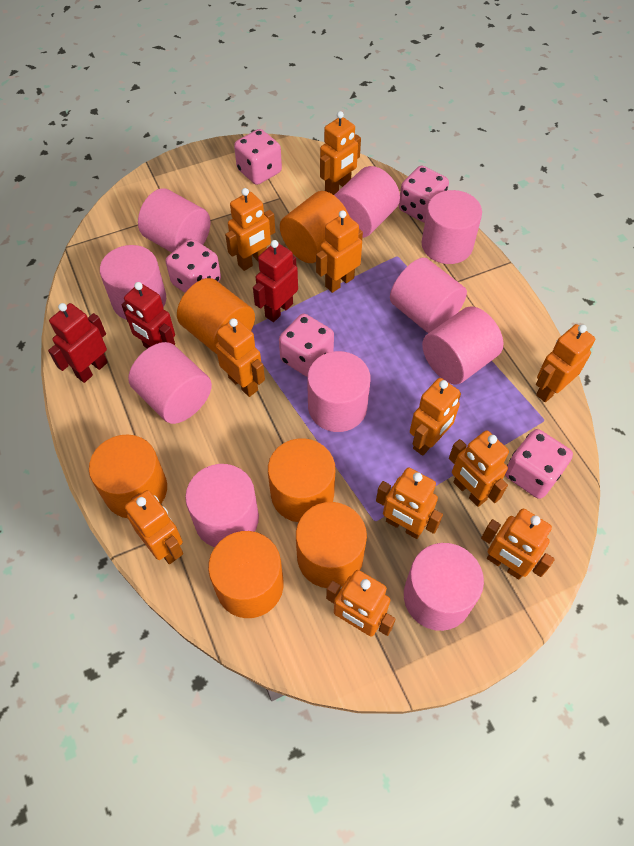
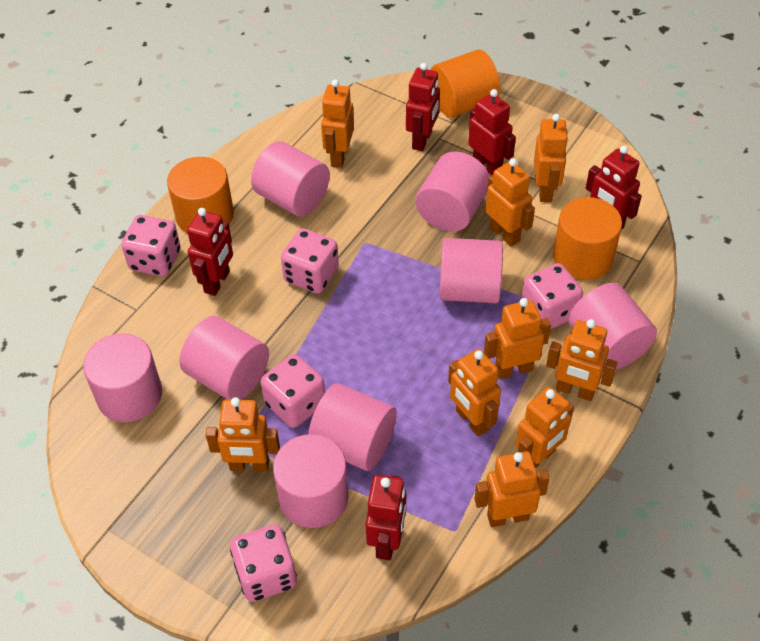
orange cylinder: [89,434,167,518] [177,278,255,354] [208,531,284,618] [268,438,335,522] [280,191,350,263] [296,502,367,588] = 6 -> [167,157,234,233] [431,50,500,118] [553,197,622,280] = 3
orange robot: [125,490,183,564] [215,318,265,397] [225,188,275,271] [316,210,363,293] [320,111,361,195] [326,570,395,637] [376,467,443,539] [410,378,461,456] [449,430,509,507] [481,508,555,580] [536,324,595,402] = 11 -> [206,397,280,472] [321,79,354,168] [448,349,501,436] [474,451,550,527] [484,298,551,379] [485,158,535,247] [516,387,574,469] [534,114,568,202] [546,319,617,401] = 9
pink cylinder: [100,245,166,320] [128,342,212,424] [138,188,210,253] [185,464,259,547] [307,351,370,432] [334,166,400,238] [390,258,467,333] [404,543,484,631] [421,190,482,264] [422,306,503,384] = 10 -> [83,333,162,422] [180,316,269,400] [251,141,330,217] [273,434,349,528] [308,383,397,471] [415,152,490,232] [439,238,503,303] [568,283,657,370] = 8
red robot: [48,303,108,383] [122,282,175,349] [253,240,298,322] = 3 -> [187,208,233,296] [366,475,406,560] [406,63,440,151] [468,89,516,175] [586,146,642,230] = 5

